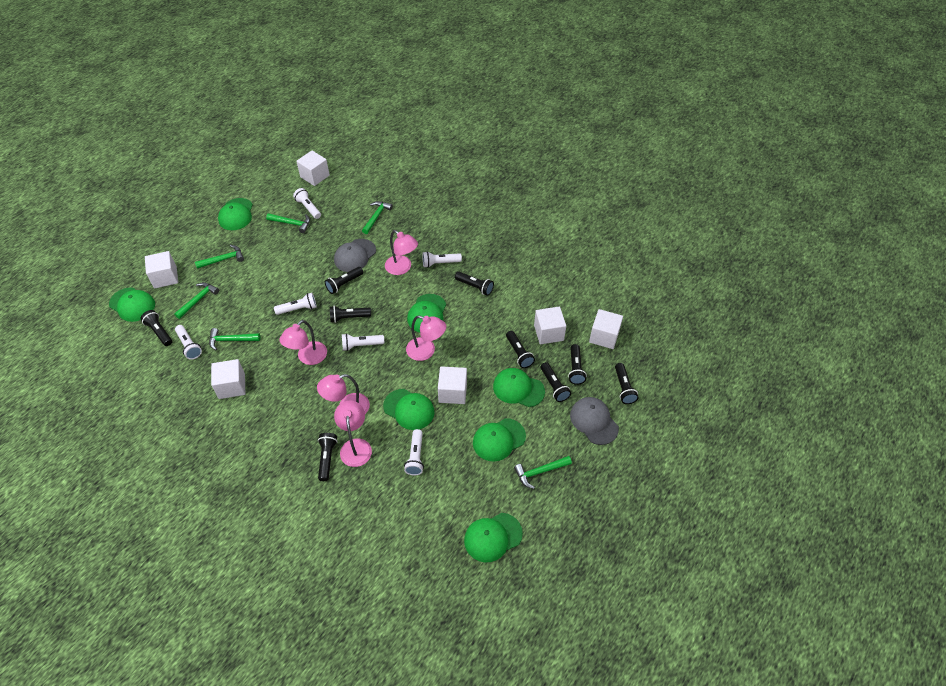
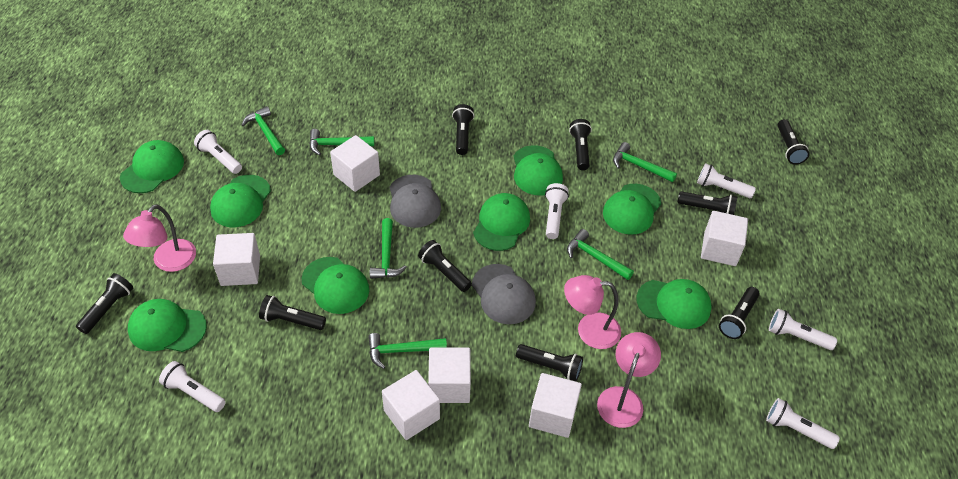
green cap: [109,287,155,322] [218,198,253,230] [383,389,435,430] [407,294,446,333] [464,513,523,562] [473,418,526,462] [493,368,545,407] = 7 -> [120,140,184,193] [128,299,207,352] [210,175,271,227] [302,257,369,314] [473,193,530,251] [513,145,563,195] [603,184,661,235] [636,279,712,329] = 8
pink lamp: [280,320,327,365] [317,374,370,414] [334,401,372,467] [385,230,418,275] [406,315,446,361] = 5 -> [123,204,196,272] [564,275,621,349] [597,332,661,428] = 3

